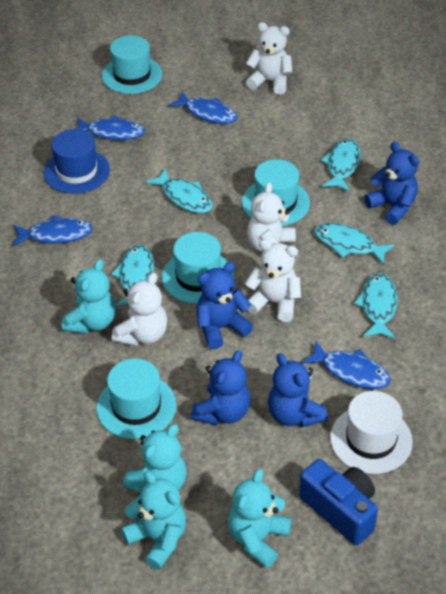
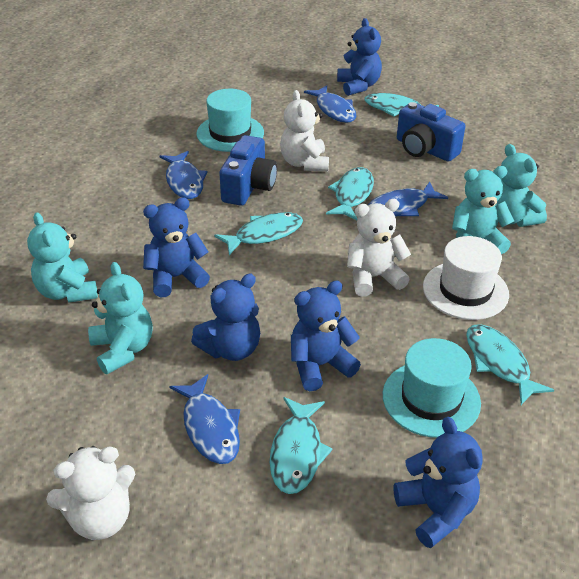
blue camera: [299,459,378,545] = 1 -> [219,135,277,206] [397,102,466,162] = 2
blue hat: [44,129,110,194] = 1 -> none = 0
blue teddy bear: [191,350,251,425] [196,263,253,349] [268,353,328,427] [364,142,419,225] = 4 -> [143,197,210,297] [191,274,260,361] [291,281,361,391] [337,18,382,96] [394,417,483,548] = 5
turquoise hat: [97,359,176,439] [102,35,162,94] [162,232,234,304] [242,159,310,226] = 4 -> [196,89,264,152] [383,338,481,438] = 2
white teddy bear: [112,273,167,346] [245,239,301,322] [246,22,293,95] [247,182,296,252] = 4 -> [46,446,135,540] [280,90,329,172] [347,199,411,297] = 3

